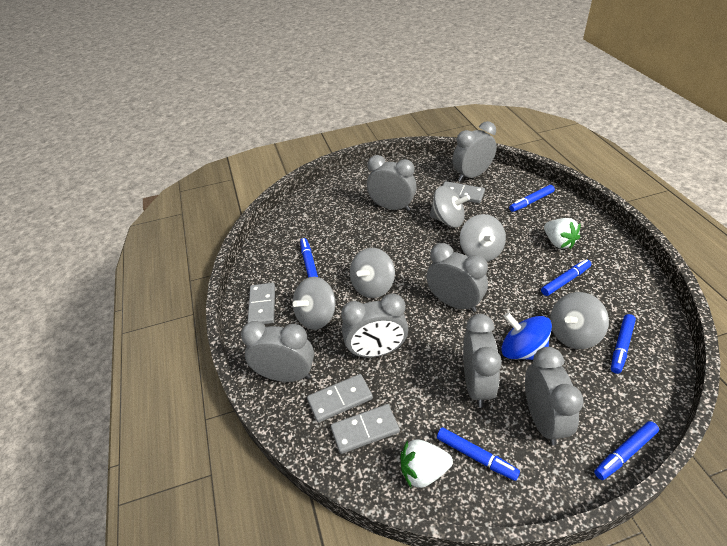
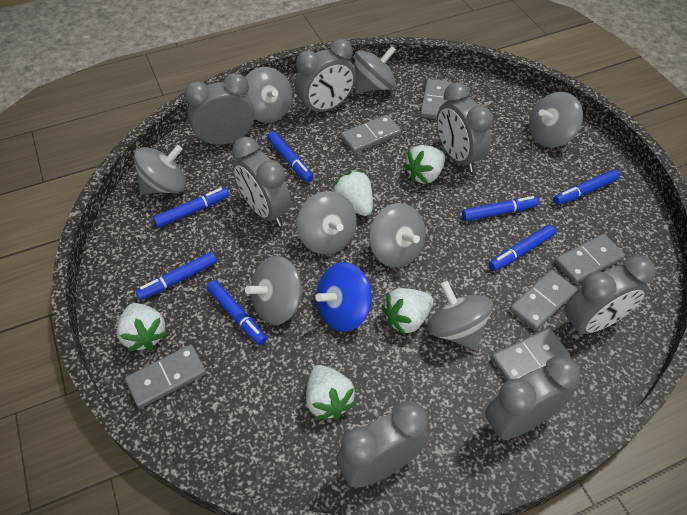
blue marker: [300,238,318,278] [437,427,520,481] [509,185,555,212] [541,259,591,296] [594,421,659,480] [611,314,636,374] = 6 -> [135,252,217,300] [153,188,229,228] [207,280,267,345] [267,131,313,182] [462,196,539,221] [489,225,556,271] [553,169,620,205] = 7
grey domino: [248,283,275,324] [307,374,373,423] [331,404,400,454] [443,181,485,203] = 4 -> [125,344,206,408] [341,115,401,153] [420,79,452,119] [491,328,570,381] [510,270,577,331] [555,234,625,284] = 6
grey spinning top: [293,277,336,330] [350,248,395,298] [430,186,470,228] [460,214,506,262] [550,292,609,349] = 5 -> [134,145,186,194] [245,67,292,123] [245,256,304,325] [297,191,357,255] [355,46,396,93] [369,203,426,268] [427,281,493,350] [529,92,583,148] = 8
white strawberry: [401,439,453,489] [544,218,581,249] = 2 -> [117,303,167,351] [306,365,356,419] [332,170,373,216] [382,288,433,335] [403,145,445,184] = 5

